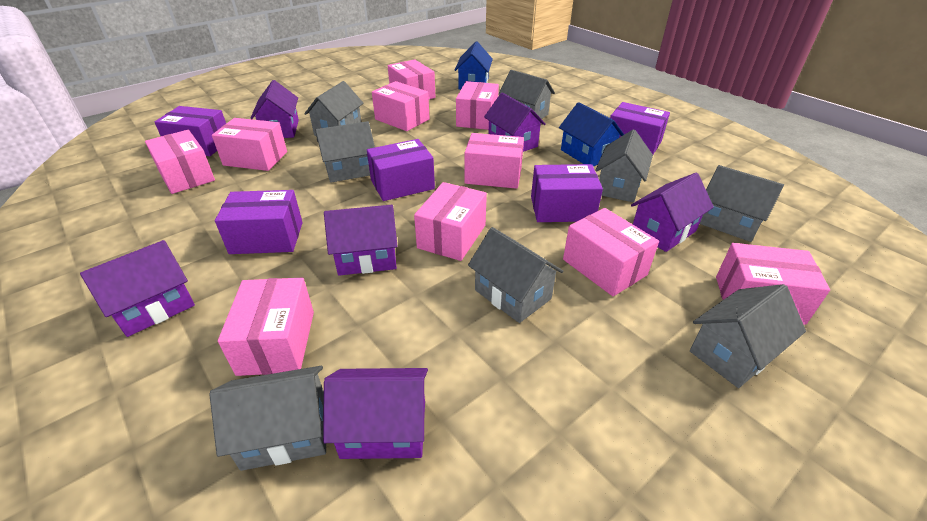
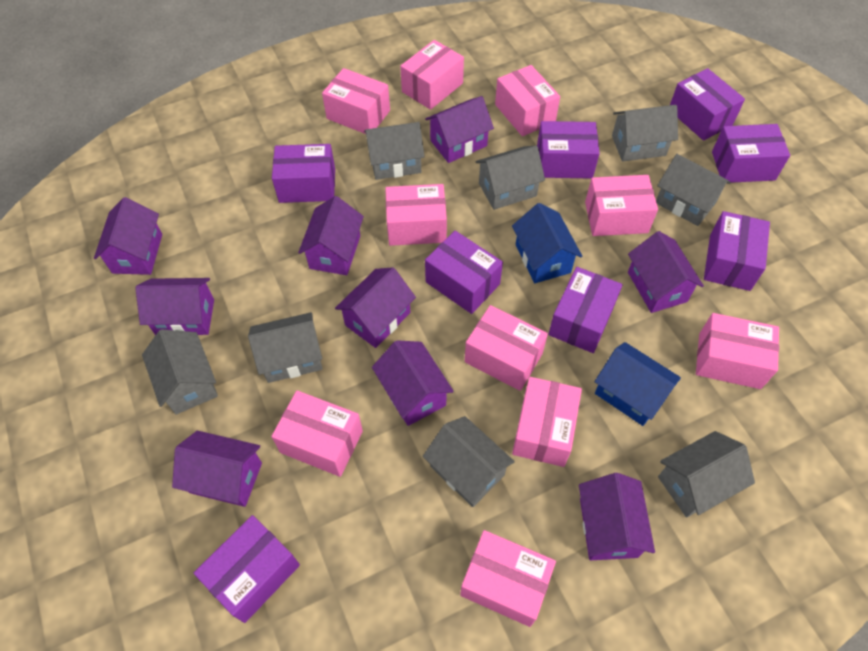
purple box: [155,106,226,156] [215,190,303,254] [367,139,435,201] [531,164,603,222] [610,102,670,154] = 5 -> [194,515,300,623] [272,144,335,203] [425,231,503,314] [537,121,600,178] [548,267,623,353] [670,68,745,141] [704,211,770,291] [712,124,790,183] = 8
purple house: [80,240,195,337] [250,80,299,138] [323,368,428,459] [324,205,398,276] [484,93,546,152] [631,173,714,252] = 6 -> [94,197,162,275] [135,278,214,335] [172,431,262,507] [298,196,364,275] [335,267,416,348] [372,340,454,426] [425,96,494,163] [579,473,655,560] [628,231,704,313] = 9

